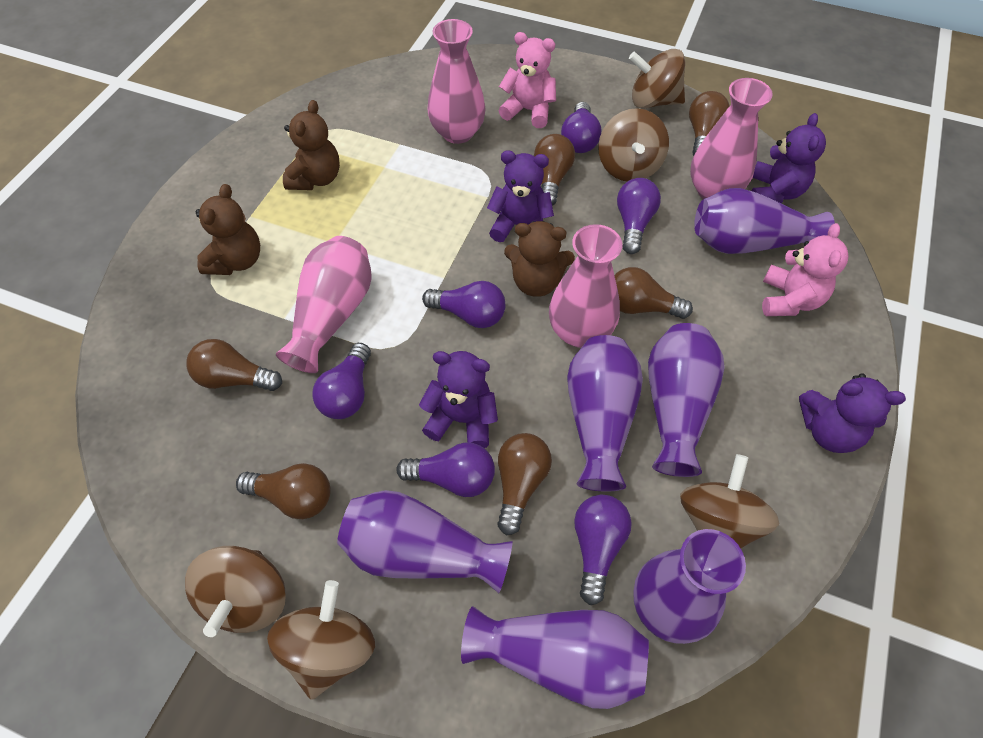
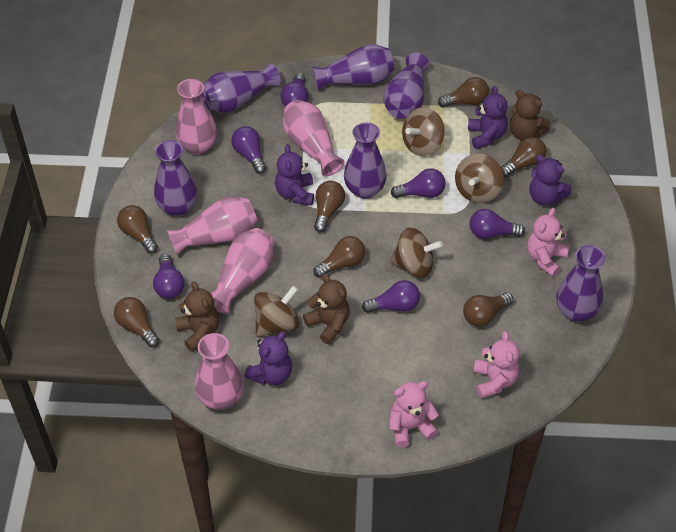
brown light bulb: [187,339,282,391] [236,463,331,519] [497,433,552,535] [534,134,575,206] [614,267,693,319] [689,91,729,156] = 6 -> [114,297,160,347] [117,205,158,254] [313,236,365,278] [314,181,345,232] [438,77,489,108] [463,292,514,327] [501,137,546,177] = 7
brown spinning top: [185,546,286,637] [267,580,375,699] [598,108,669,181] [629,49,685,109] [680,454,779,548] = 5 -> [254,286,299,337] [390,228,443,278] [402,107,445,156] [455,153,504,203] = 4
pink teddy bear: [499,32,556,128] [762,223,849,316] = 2 -> [389,381,439,447] [473,331,519,399] [527,208,569,277] = 3
pink vase: [276,236,372,373] [427,19,486,144] [549,224,623,348] [690,78,773,199] = 4 -> [167,196,257,255] [175,79,217,155] [195,333,244,410] [211,228,274,314] [283,100,344,176] = 5

